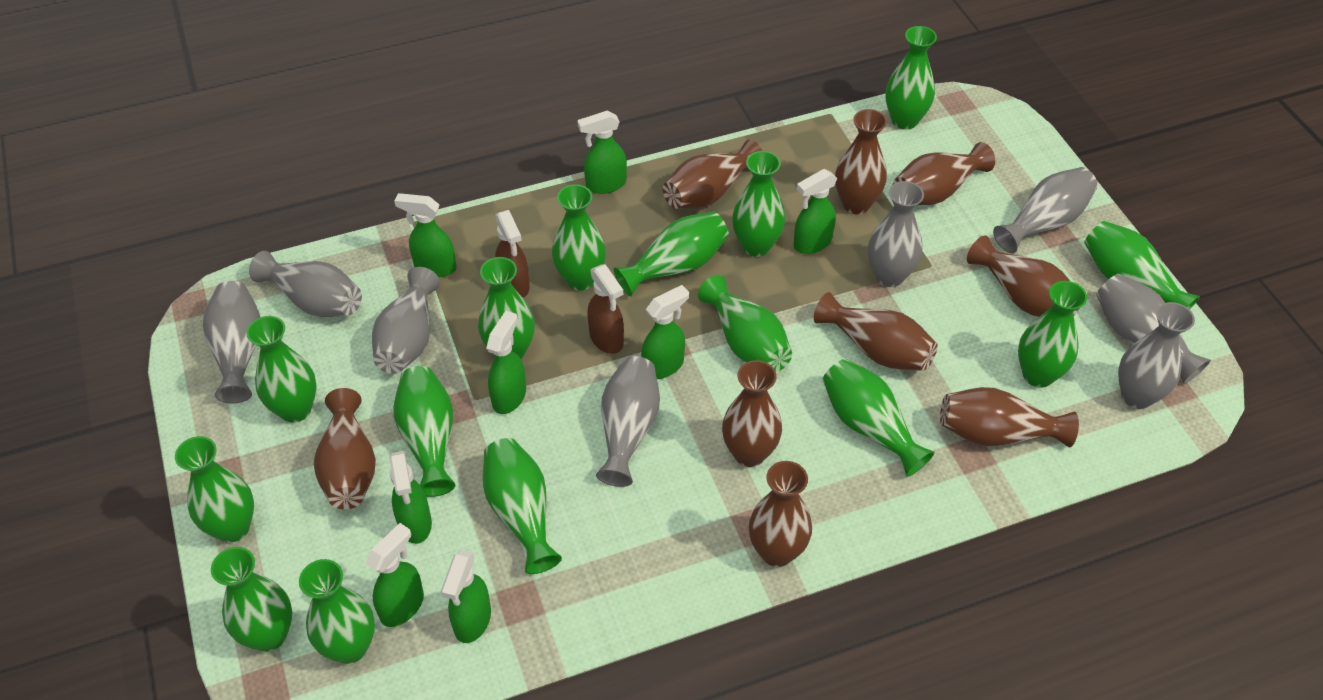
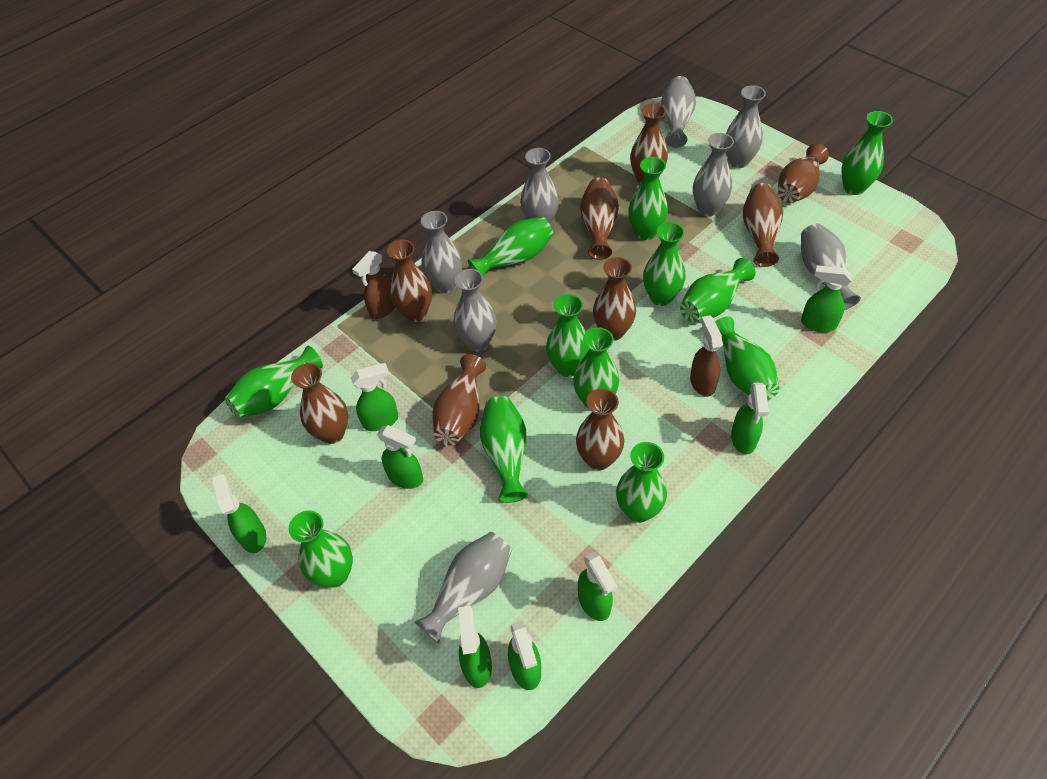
green vase: [175,436,254,542] [211,547,292,652] [246,316,317,423] [299,559,375,664] [394,366,455,497] [478,257,535,359] [483,438,562,574] [552,184,606,291] [614,212,729,297] [698,275,792,372] [732,151,785,257] [823,359,935,477] [885,26,937,130] [1018,281,1087,388] [1084,221,1200,310] = 15 -> [225,345,323,418] [289,510,353,588] [468,217,553,277] [480,396,528,503] [546,294,589,377] [573,327,619,409] [616,442,667,523] [628,157,668,240] [643,222,686,306] [680,258,756,322] [715,317,779,401] [841,111,893,195] = 12

